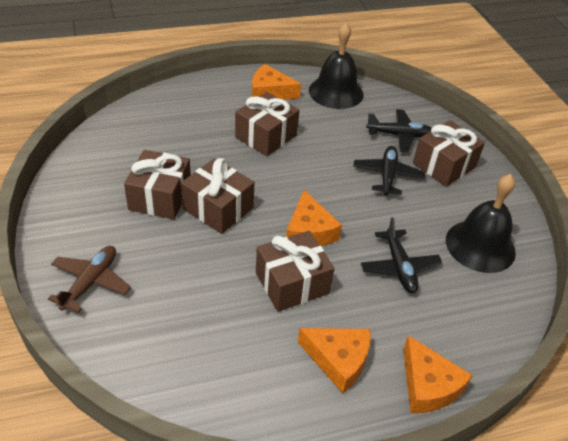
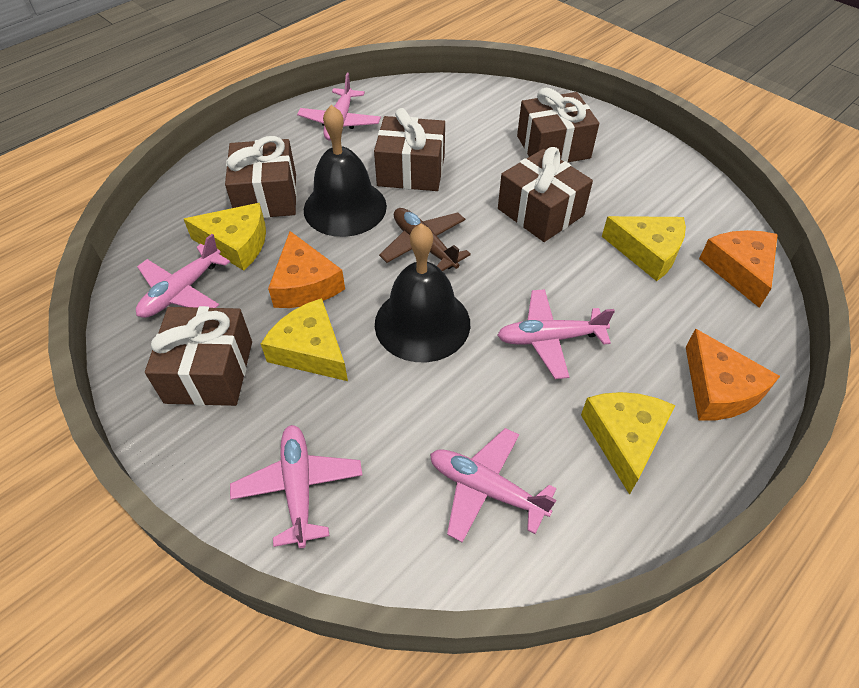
black plane: [353,146,425,196] [361,217,442,293] [366,109,431,152] = 3 -> none = 0
orange cheese: [252,64,301,100] [286,190,342,246] [298,328,371,393] [403,335,473,413] = 4 -> [268,231,345,308] [686,328,780,420] [699,230,778,308] = 3
pink plane: none = 0 -> [136,234,230,318] [230,425,362,548] [297,73,381,141] [430,428,557,543] [497,289,615,379] = 5
yellow cheese: none = 0 -> [184,203,266,271] [261,298,348,381] [581,392,675,495] [602,216,686,281] = 4

